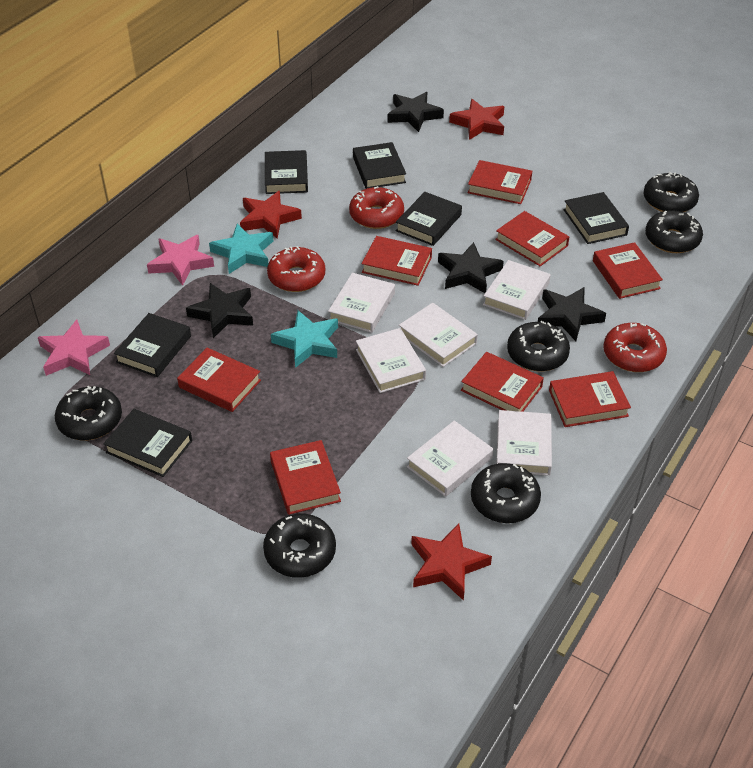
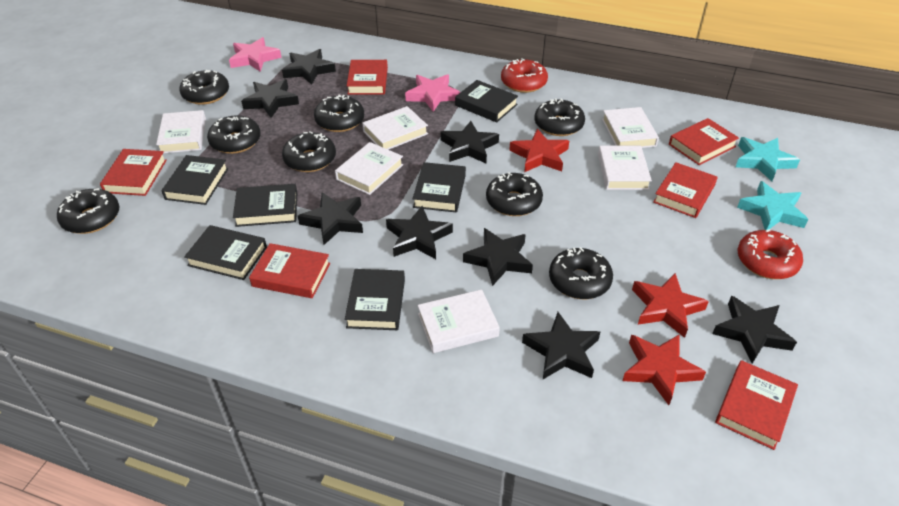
black donut: [55,385,122,441] [263,513,336,578] [471,463,541,523] [507,321,570,371] [643,172,699,212] [645,210,703,253] = 6 -> [57,188,120,234] [179,70,229,105] [207,115,261,154] [282,131,336,172] [314,95,364,132] [486,172,543,216] [535,99,585,136] [549,247,613,299] = 8
black star: [186,283,253,338] [387,92,444,132] [438,242,504,293] [538,287,606,341] = 4 -> [241,79,299,118] [282,49,336,85] [298,192,363,245] [386,206,453,259] [440,121,499,163] [463,228,533,286] [522,312,600,379] [712,296,797,364] = 8
red book: [177,348,261,412] [270,440,341,515] [362,236,432,286] [461,352,544,412] [467,160,532,204] [495,211,569,266] [549,371,631,427] [593,242,663,299] = 8 -> [100,149,167,196] [249,243,330,298] [347,60,388,95] [653,162,717,218] [669,118,739,165] [715,360,798,450] = 6
red donut: [267,246,325,292] [349,186,404,229] [603,323,667,372] = 3 -> [501,58,548,93] [738,229,803,279] = 2

